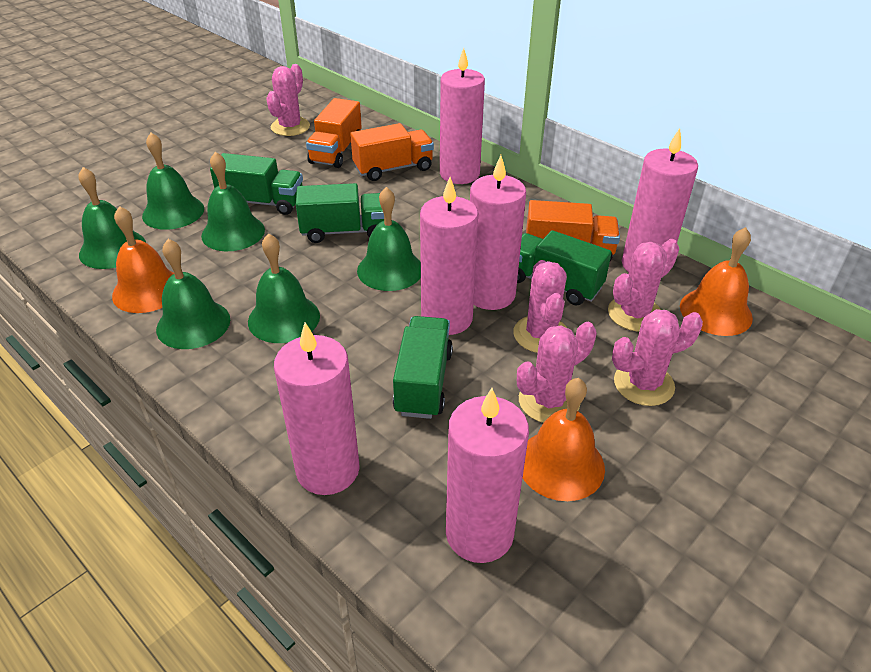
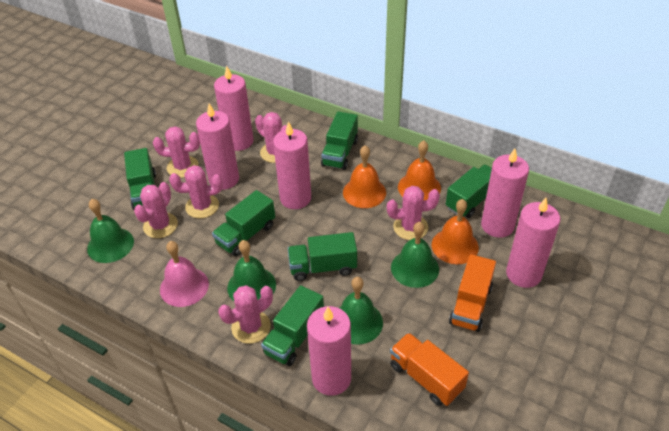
green bell: [78,167,146,269] [142,133,204,230] [156,239,230,349] [201,152,265,251] [248,233,320,343] [357,187,421,291] = 6 -> [87,199,134,263] [227,240,276,301] [339,277,383,344] [391,222,439,288] = 4
green truck: [210,153,303,215] [296,183,384,243] [393,316,453,419] [517,230,612,305] = 4 -> [124,148,156,210] [212,190,275,256] [261,285,324,366] [288,232,357,281] [321,111,358,170] [446,165,492,218] = 6
orange truck: [306,98,362,168] [350,123,434,181] [526,200,620,261] = 3 -> [390,333,469,406] [449,254,496,332] = 2
pink bell: none = 0 -> [160,241,209,307] = 1
pink cactus: [266,64,310,136] [513,260,567,353] [517,322,597,423] [608,239,679,331] [612,309,703,406] = 5 -> [134,182,178,238] [153,126,200,178] [169,165,223,218] [218,285,273,344] [255,112,287,163] [387,186,440,240] = 6

